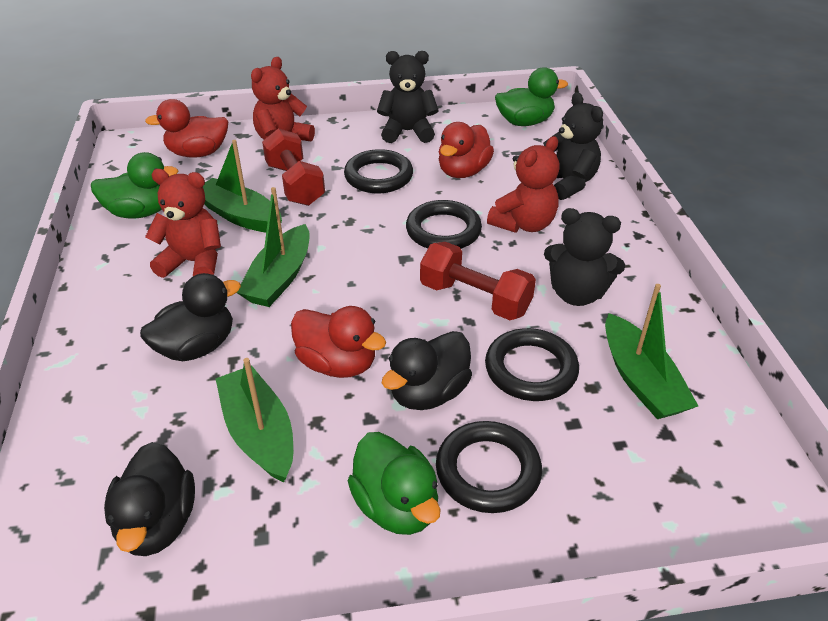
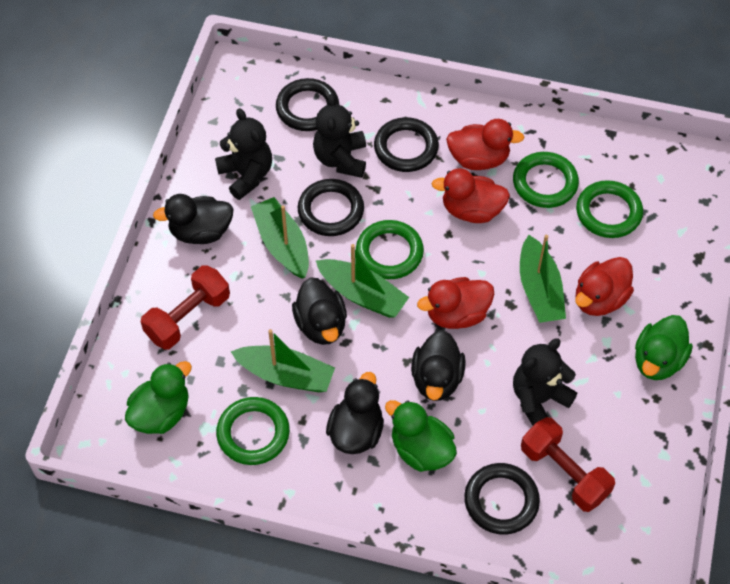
black duck: [104,442,195,556] [140,273,241,361] [382,331,472,410] = 3 -> [153,194,234,244] [292,277,347,345] [326,372,384,454] [411,330,466,401] = 4
green ring: none = 0 -> [216,397,290,465] [356,220,424,279] [513,152,579,208] [576,180,643,238] = 4
red duck: [145,99,229,158] [291,306,386,378] [439,122,494,178] = 3 -> [417,277,494,329] [431,168,510,223] [446,119,524,170] [575,257,634,316] = 4
red teddy bear: [145,169,221,278] [251,57,315,142] [487,136,560,233] = 3 -> none = 0

